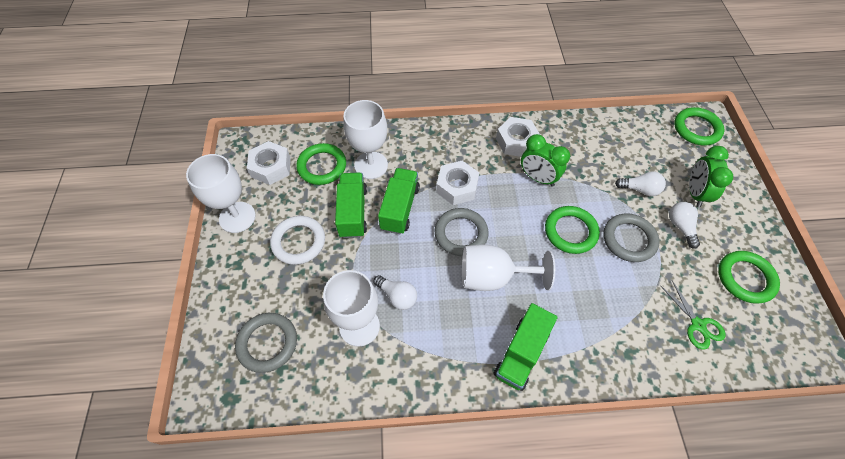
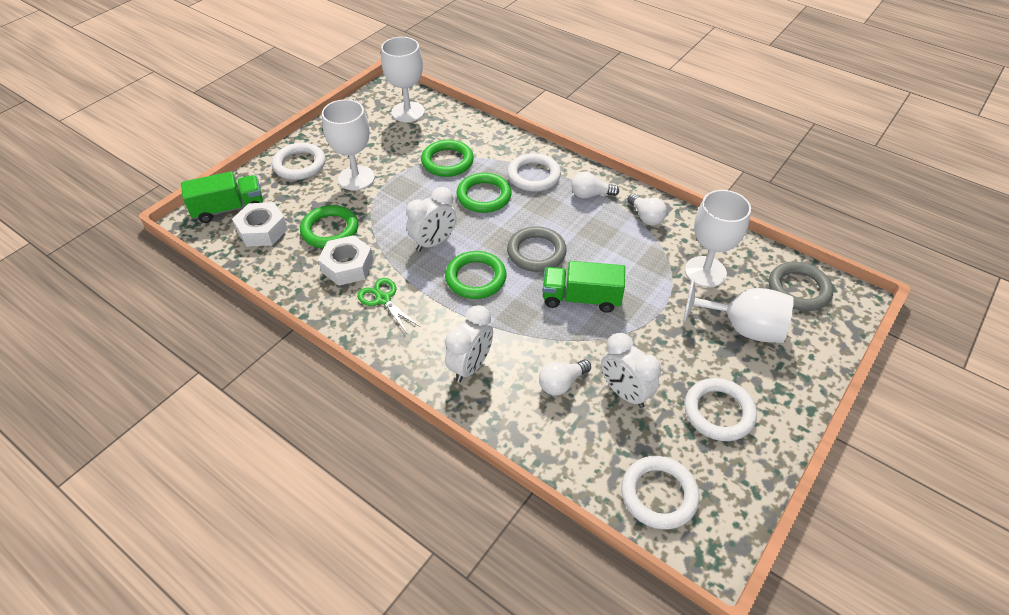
green clock: [521,134,570,187] [689,146,733,208] = 2 -> none = 0
green truck: [335,173,367,238] [378,168,420,234] [493,303,557,391] = 3 -> [181,171,263,223] [543,261,625,313] = 2
grey ring: [235,313,297,373] [434,208,489,256] [603,213,660,262] = 3 -> [507,226,567,272] [769,262,833,311] = 2
white clock: none = 0 -> [406,187,457,252] [445,305,493,382] [601,333,661,408] = 3
white nut: [247,141,291,185] [436,161,479,205] [496,117,540,157] = 3 -> [232,202,288,247] [318,235,374,286] = 2
white ring: [270,216,325,265] = 1 -> [272,143,326,180] [507,153,561,192] [621,456,699,530] [684,378,757,441] = 4

